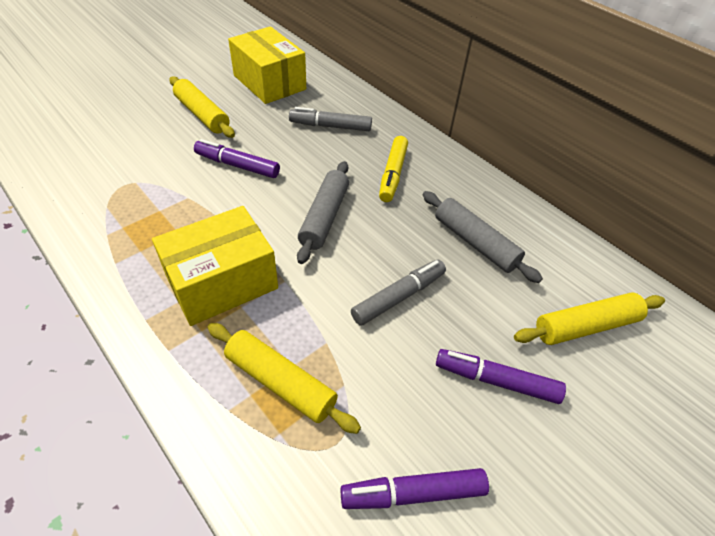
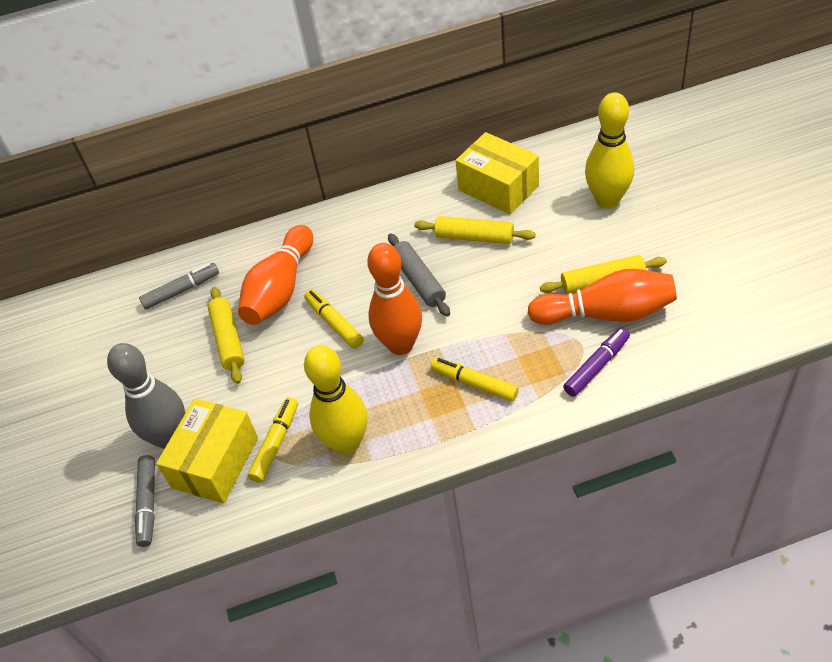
grey bowling pin: none = 0 -> [107,343,185,449] = 1
grey rolling pin: [297,161,349,264] [423,191,543,283] = 2 -> [388,233,450,317] = 1
orange bowling pin: none = 0 -> [238,225,313,325] [367,243,422,355] [528,269,677,325] = 3
purple marker: [194,139,280,178] [340,468,489,509] [436,349,566,404] = 3 -> [563,328,630,397] = 1
yellow bowling pin: none = 0 -> [304,345,368,455] [585,92,634,209] = 2
yellow marker: [379,136,408,202] = 1 -> [248,397,298,483] [304,290,364,349] [431,357,519,401] = 3

